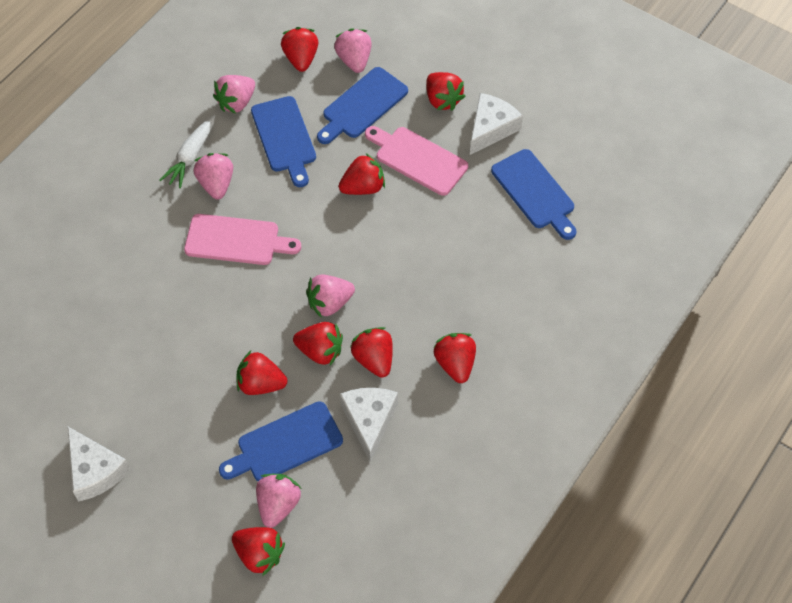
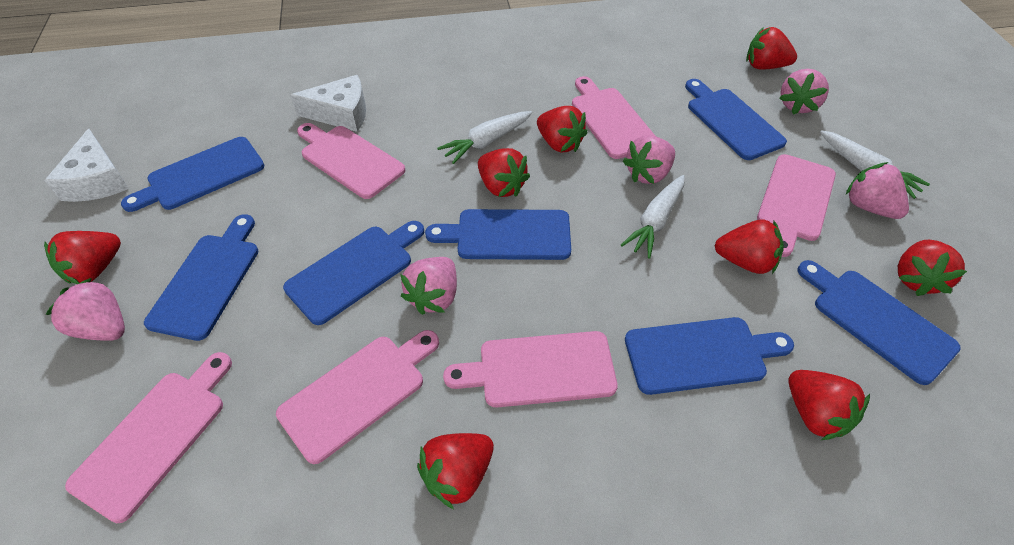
blue cutting board: [219,401,343,481] [251,96,316,187] [317,67,408,144] [491,149,576,240] = 4 -> [121,137,265,212] [144,214,259,341] [283,221,424,325] [425,209,571,260] [625,317,794,395] [685,79,787,160] [798,260,961,385] = 7
pink cutting board: [184,214,301,265] [365,126,468,196] = 2 -> [65,352,232,523] [276,330,439,464] [297,123,406,199] [443,331,618,407] [572,76,655,159] [757,154,836,257] = 6
white carrot: [160,115,215,188] = 1 -> [437,111,532,164] [621,175,685,259] [820,130,930,199] = 3
white cheese: [68,427,130,502] [340,388,398,462] [470,93,523,155] = 3 -> [44,129,129,202] [290,75,366,132] = 2

